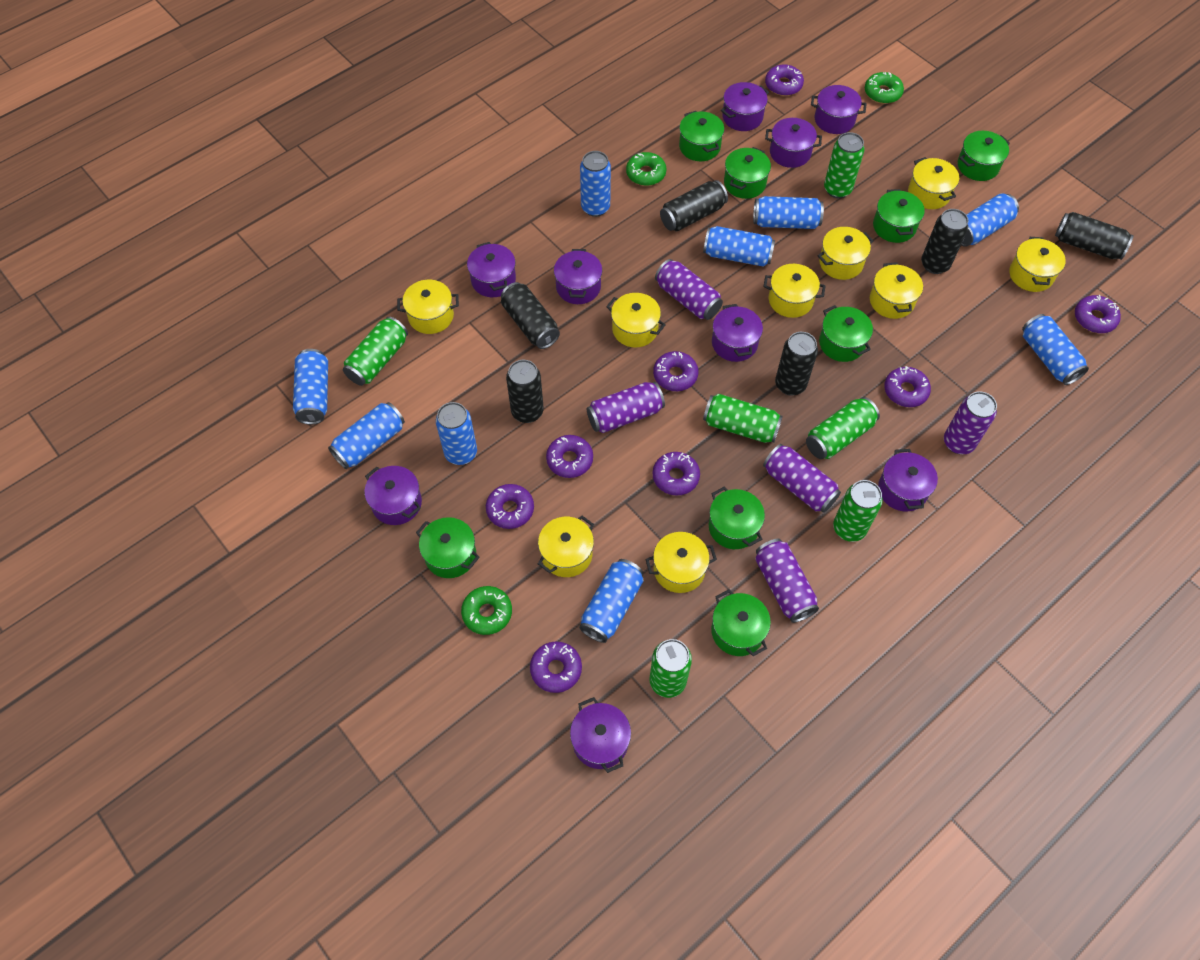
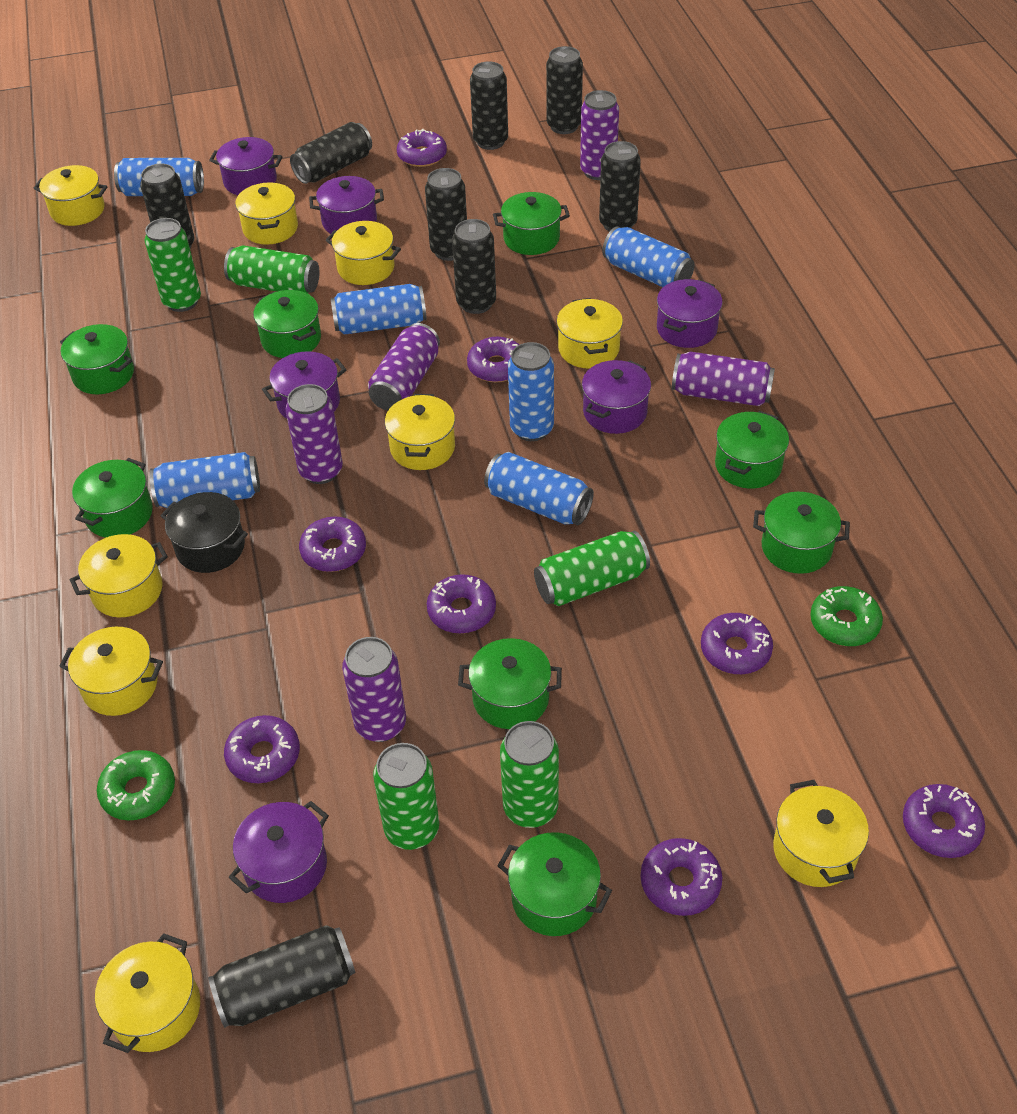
black can: [501,282,560,349] [506,360,544,423] [660,180,728,231] [775,332,818,395] [921,209,968,274] [1055,212,1134,260] = 6 -> [140,163,194,248] [208,925,355,1028] [290,122,372,184] [425,168,467,261] [452,219,496,314] [470,61,508,150] [546,46,583,134] [599,141,641,232] = 8
black pot: none = 0 -> [160,492,248,573] = 1
blue can: [293,349,328,425] [328,402,405,469] [436,402,477,465] [579,559,644,643] [580,151,611,217] [703,226,775,267] [753,196,824,229] [961,193,1019,247] [1022,314,1089,385] = 9 -> [114,158,204,196] [149,452,260,508] [331,284,427,335] [484,452,594,526] [508,342,554,441] [602,226,694,287] = 6
green can: [343,317,408,386] [649,639,692,698] [703,394,783,443] [806,397,880,459] [824,132,864,198] [833,480,883,542] = 6 -> [145,218,201,312] [224,245,319,294] [373,743,439,850] [500,721,559,828] [534,531,650,606] = 5
green donut: [461,586,512,635] [626,152,666,186] [865,72,904,104] = 3 -> [97,750,175,821] [810,586,883,646] = 2
purple pot: [365,466,422,525] [467,242,516,297] [554,249,602,304] [570,697,631,773] [712,304,763,362] [721,82,769,131] [765,118,822,168] [811,85,867,134] [878,449,938,511] = 9 -> [209,137,282,195] [229,801,329,903] [262,351,347,419] [309,176,384,234] [582,360,651,434] [657,279,723,348] = 6

